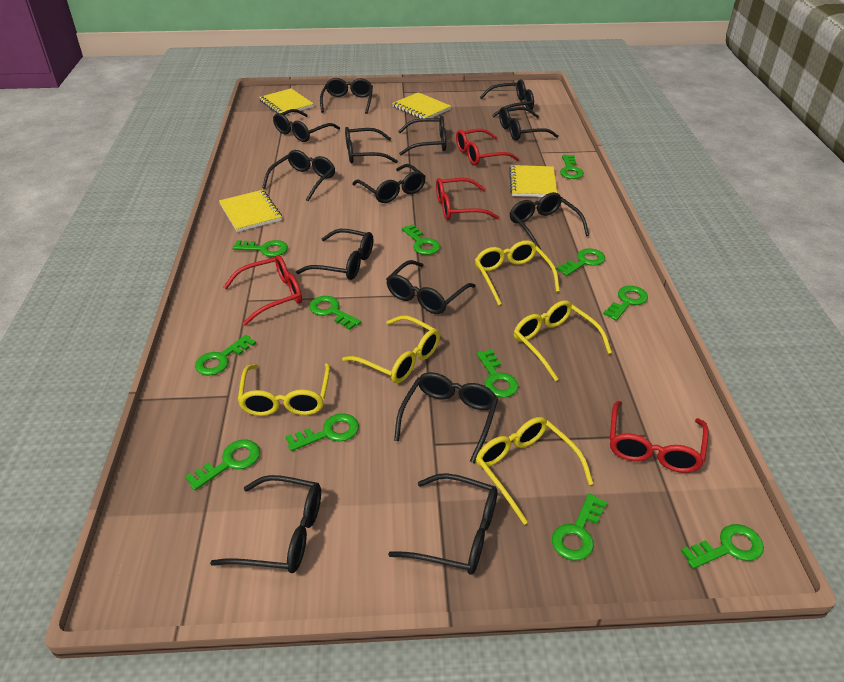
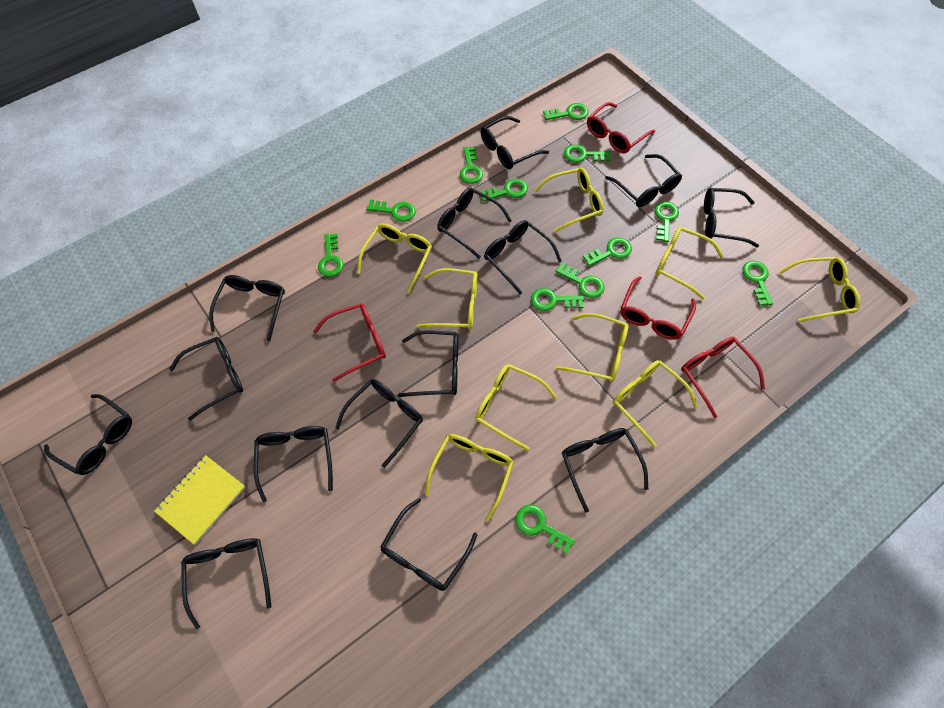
yellow glasses: [238,363,330,416] [342,316,440,383] [475,240,560,306] [476,417,593,525] [514,300,612,381] = 5 -> [357,224,432,293] [416,268,478,329] [425,434,514,521] [475,364,557,451] [534,168,604,233] [556,313,629,382] [613,360,698,447] [655,226,724,299] [779,257,860,322] = 9
yellow notebook: [219,190,282,232] [259,88,314,115] [392,92,451,119] [509,165,557,197] = 4 -> [154,455,246,545] = 1

